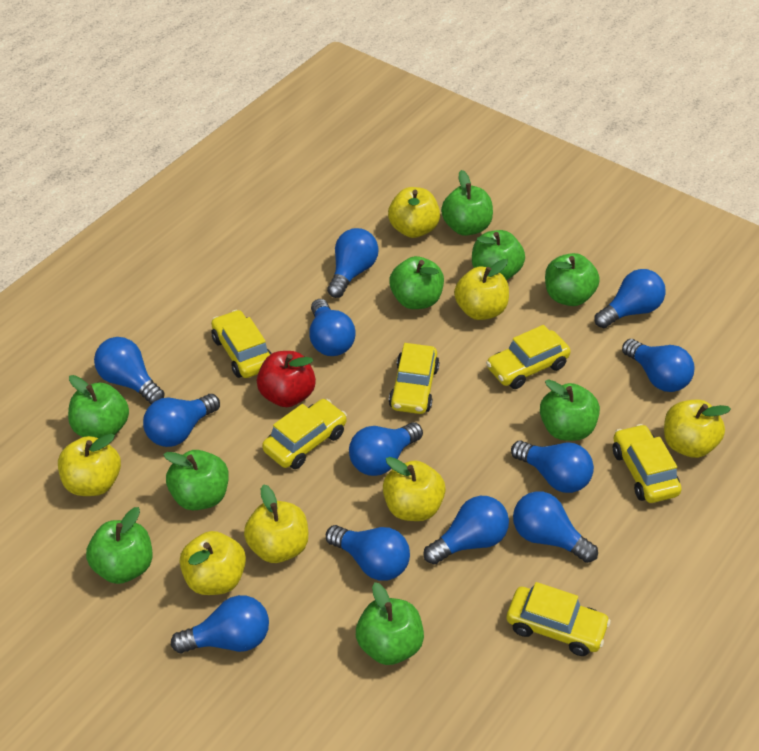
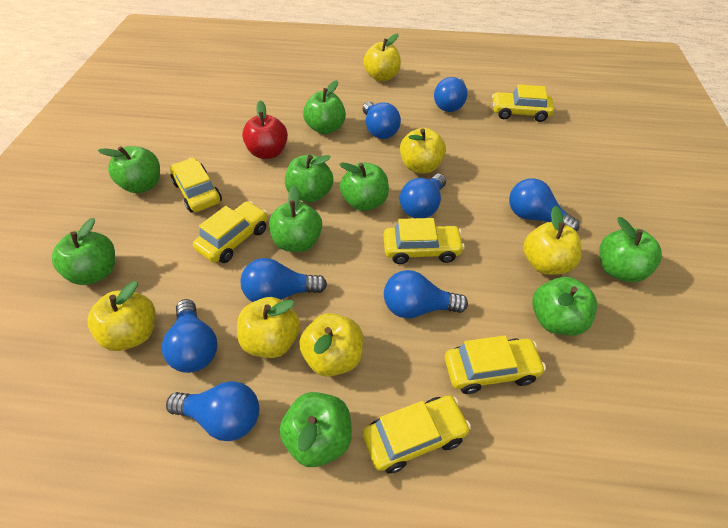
blue light bulb: [94,337,165,404] [143,394,220,447] [171,595,269,653] [309,299,356,356] [326,525,410,581] [327,228,379,298] [349,422,423,476] [423,496,509,565] [511,440,594,493] [513,491,598,563] [595,269,666,328] [622,339,694,392] = 12 -> [162,299,217,373] [166,381,259,441] [240,258,327,302] [363,102,401,139] [384,270,468,319] [400,174,446,218] [434,77,467,112] [509,178,580,231] = 8
yellow apple: [58,434,121,496] [179,531,246,595] [244,484,308,563] [383,457,446,521] [388,187,440,238] [454,259,509,320] [664,400,731,458] = 7 -> [87,281,155,351] [237,297,300,358] [299,313,363,377] [363,33,401,82] [400,128,446,174] [523,206,582,275] = 6

